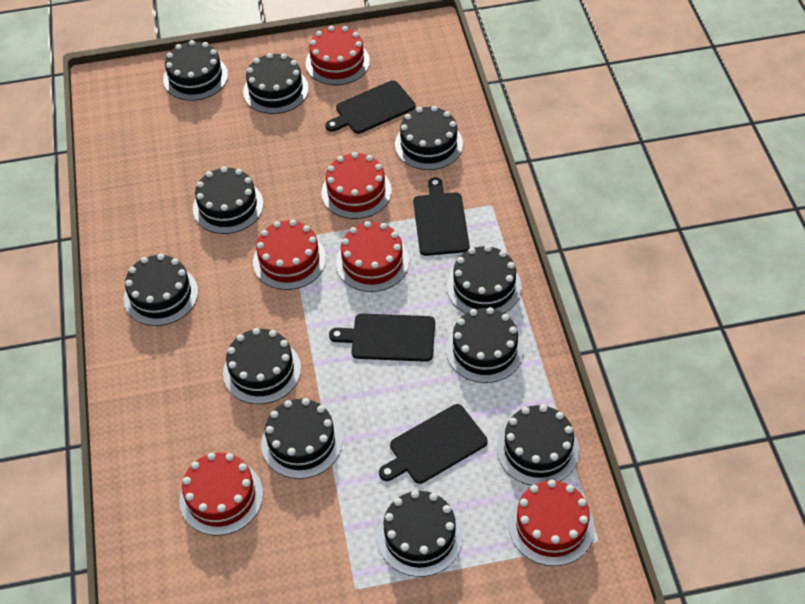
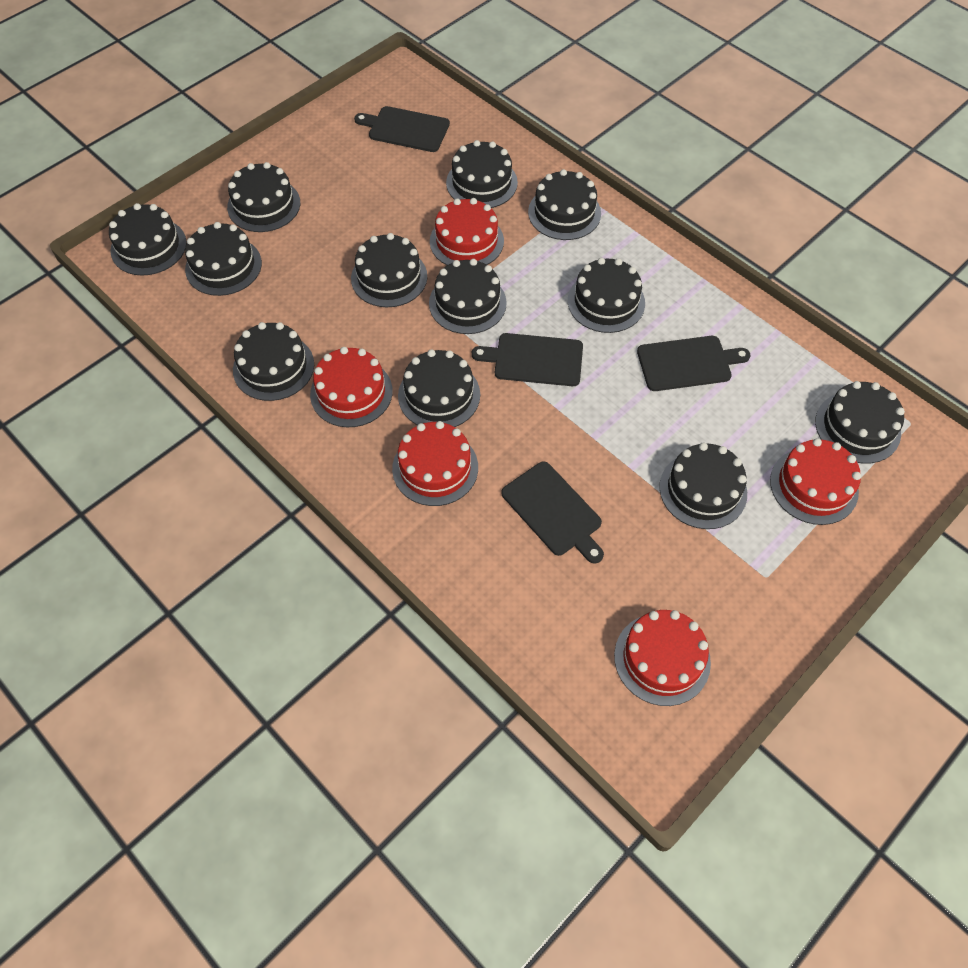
black cake: [124,254,198,326] [163,40,228,101] [193,166,264,234] [223,328,301,404] [243,53,309,114] [261,398,342,479] [377,490,463,577] [395,106,463,170] [446,307,524,383] [447,245,522,313] [497,405,579,486] = 11 -> [109,203,187,275] [185,222,262,296] [227,162,300,232] [233,322,314,401] [351,233,427,307] [398,349,480,427] [429,259,507,334] [446,140,518,208] [528,169,601,240] [568,258,645,333] [659,443,747,529] [815,381,905,464] = 12
red cake: [179,452,263,536] [253,219,326,290] [305,26,370,85] [321,152,392,219] [336,221,409,292] [508,480,595,566] = 6 -> [310,347,393,427] [392,421,478,506] [430,198,504,265] [614,610,711,706] [770,438,861,525] = 5

